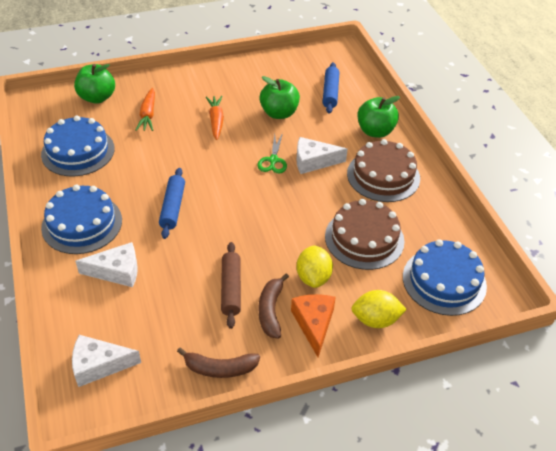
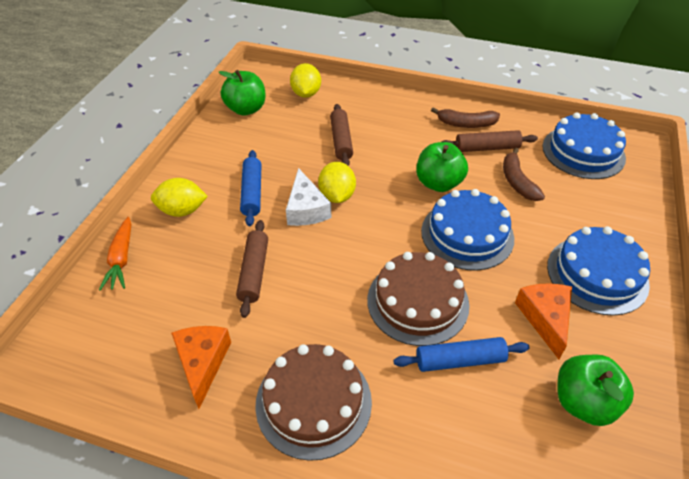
brown rolling pin: [221,242,241,329] = 1 -> [236,220,268,318] [330,104,353,166] [442,130,538,152] = 3
green scissors: [258,133,287,173] = 1 -> none = 0
orange carrot: [136,88,155,131] [206,96,224,140] = 2 -> [99,217,131,291] = 1
orange cheese: [291,294,336,357] = 1 -> [171,326,231,409] [515,283,572,359] = 2
white cheese: [72,335,141,387] [75,242,138,287] [297,137,348,174] = 3 -> [286,168,331,226] = 1
yellow lemon: [296,245,333,288] [351,290,407,328] = 2 -> [151,178,208,217] [290,63,321,98] [318,162,356,203] = 3

